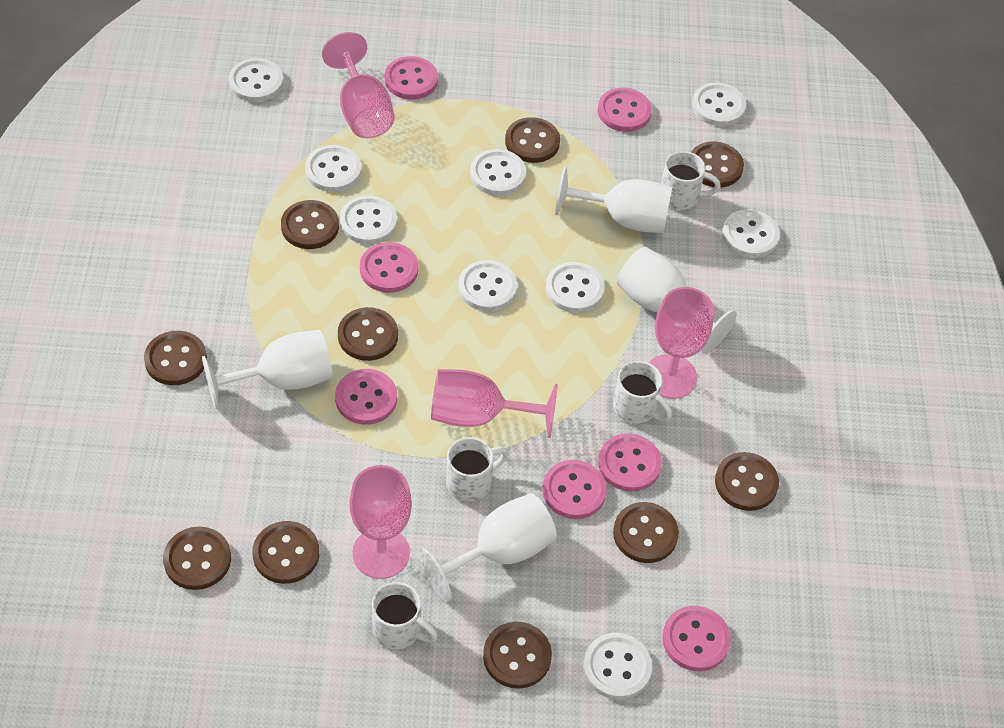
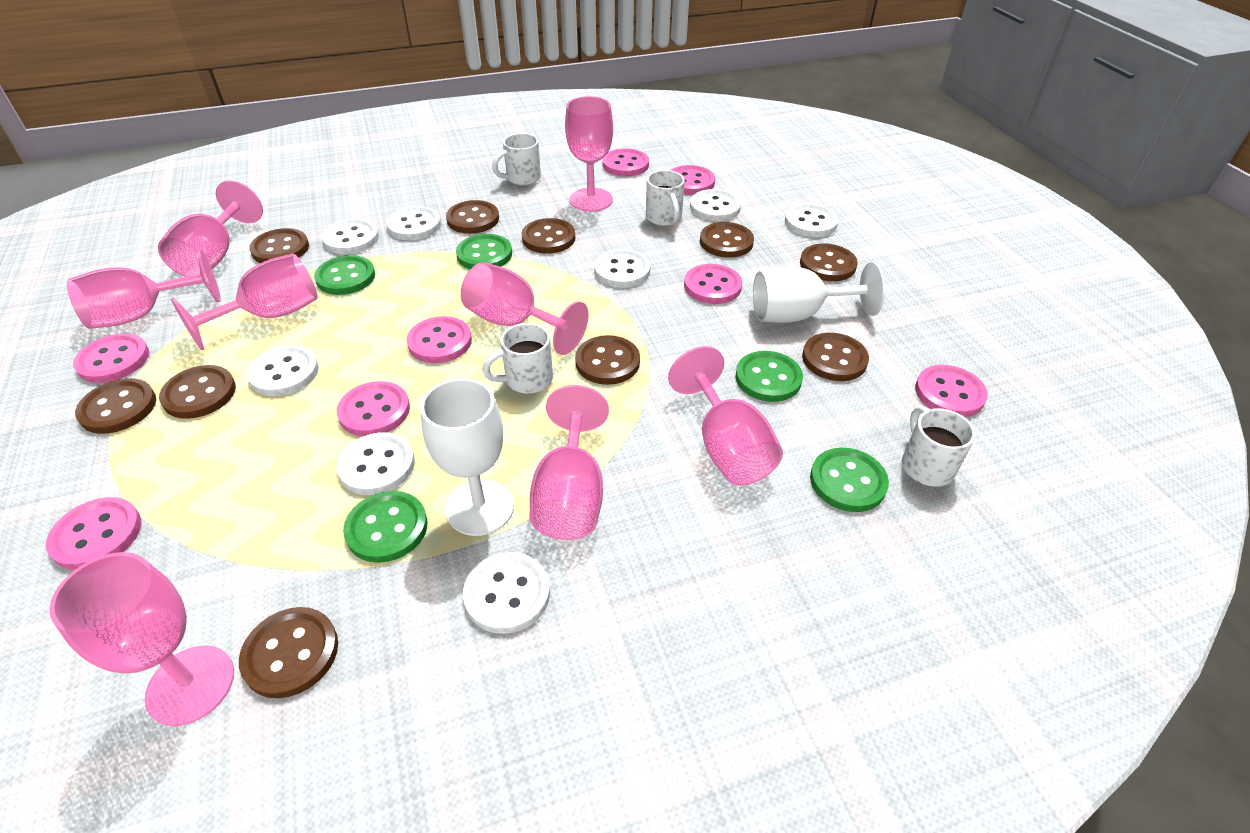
green button: none = 0 -> [314,255,375,295] [343,491,428,563] [456,234,512,269] [735,351,803,402] [810,448,889,512] = 5
pink button: [335,369,397,425] [360,242,418,293] [385,56,438,100] [542,460,607,519] [598,88,652,132] [598,433,662,492] [662,606,731,671] = 7 -> [46,497,141,570] [73,333,149,383] [337,381,410,437] [407,316,472,363] [602,148,649,177] [670,165,715,195] [684,264,742,304] [915,365,988,417] = 8
pink goblet: [322,32,395,138] [349,465,412,579] [431,369,558,438] [649,287,714,399] = 4 -> [49,552,234,726] [67,250,221,329] [158,180,263,277] [171,254,318,350] [461,262,589,355] [530,385,609,540] [565,96,613,212] [668,346,783,486] = 8
white button: [229,58,284,102] [305,145,361,192] [340,196,397,244] [458,260,517,311] [470,149,526,196] [546,262,605,313] [583,633,652,700] [692,82,746,126] [722,209,780,258] = 9 -> [247,345,319,396] [322,219,379,254] [336,432,415,495] [386,206,441,240] [463,552,550,634] [594,249,650,288] [690,189,741,221] [785,204,838,237] = 8
white goblet: [202,330,333,409] [419,493,557,602] [555,166,672,233] [617,247,737,354] = 4 -> [420,378,514,536] [753,262,885,323] = 2

